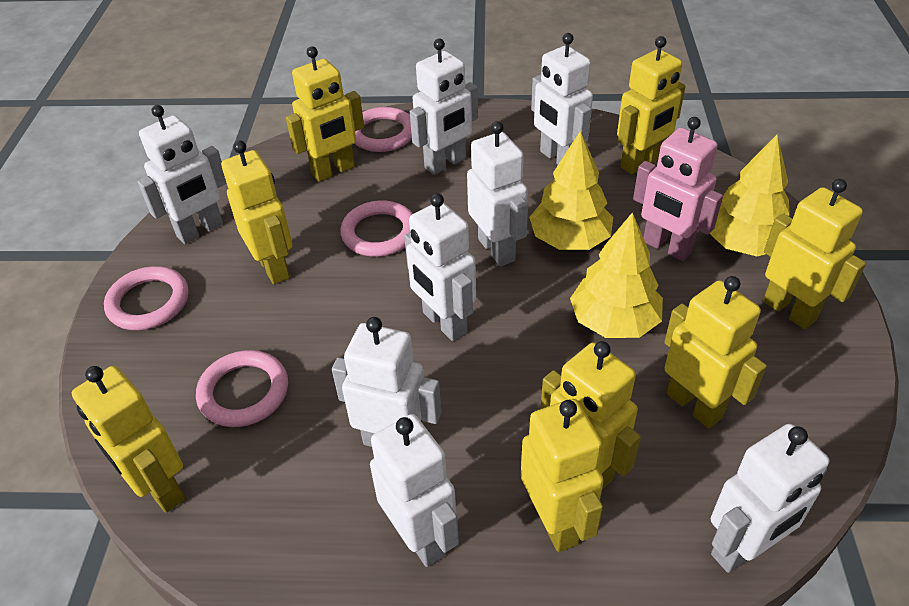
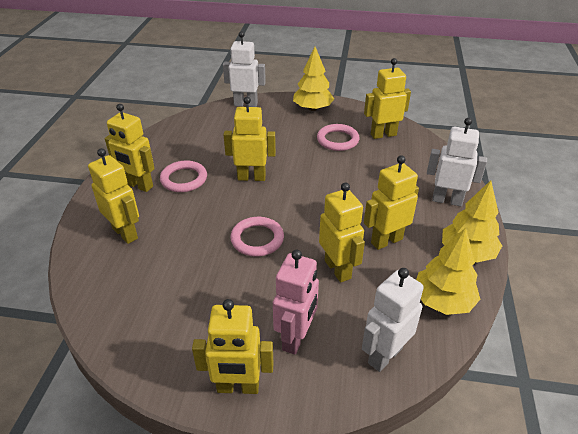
pink ring: [104,266,189,330] [196,350,288,427] [340,200,413,257] [354,107,412,152] = 4 -> [160,161,207,192] [230,217,284,256] [317,124,360,151] = 3
white robot: [138,105,227,244] [332,317,441,447] [370,414,459,567] [404,193,476,341] [410,39,478,175] [467,121,528,267] [531,33,593,165] [711,424,830,573] = 8 -> [223,31,266,107] [362,268,424,372] [427,118,487,206] = 3
yellow robot: [72,366,185,513] [221,140,292,284] [286,46,364,182] [521,399,604,552] [541,341,641,490] [617,36,686,174] [665,276,767,428] [763,179,866,329] = 8 -> [88,148,139,244] [105,104,155,192] [192,299,274,394] [224,97,276,181] [319,183,365,282] [364,58,411,139] [364,155,419,250] = 7

